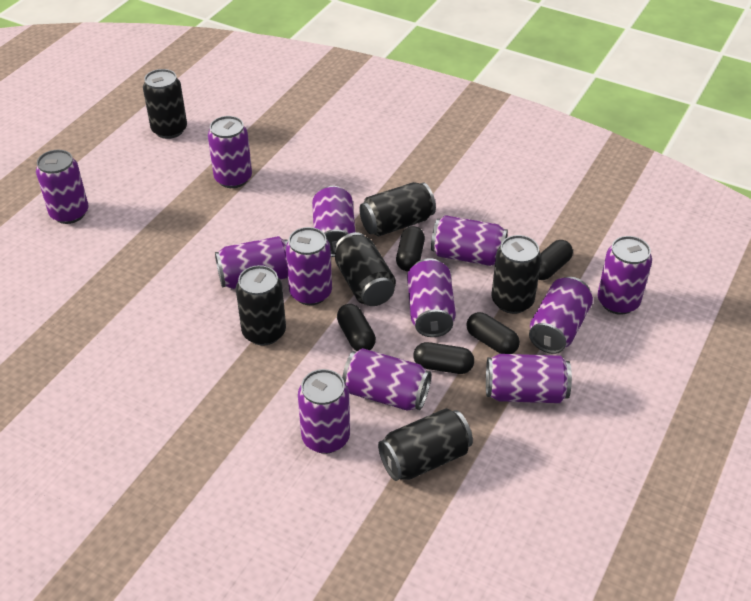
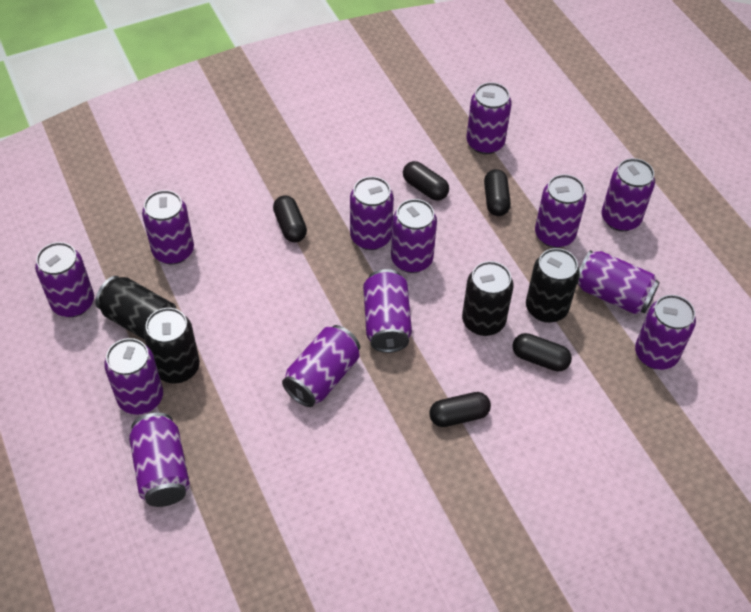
black can: [143,69,187,139] [236,265,286,346] [334,232,396,306] [359,182,436,236] [378,408,473,481] [492,235,542,314] = 6 -> [95,276,176,340] [144,308,200,383] [462,261,514,336] [526,248,580,323] = 4
purple can: [36,150,89,224] [208,116,252,188] [215,236,288,289] [286,227,332,305] [298,369,350,454] [312,186,355,257] [342,348,431,411] [407,258,456,337] [431,215,508,266] [486,354,572,403] [529,277,593,354] [597,236,652,315] = 12 -> [35,242,94,317] [104,338,163,415] [129,413,190,507] [142,190,194,264] [282,325,360,407] [350,176,394,250] [363,269,412,353] [391,199,437,273] [466,82,512,154] [535,174,586,248] [577,250,660,314] [602,158,655,232] [635,295,696,370] = 13

